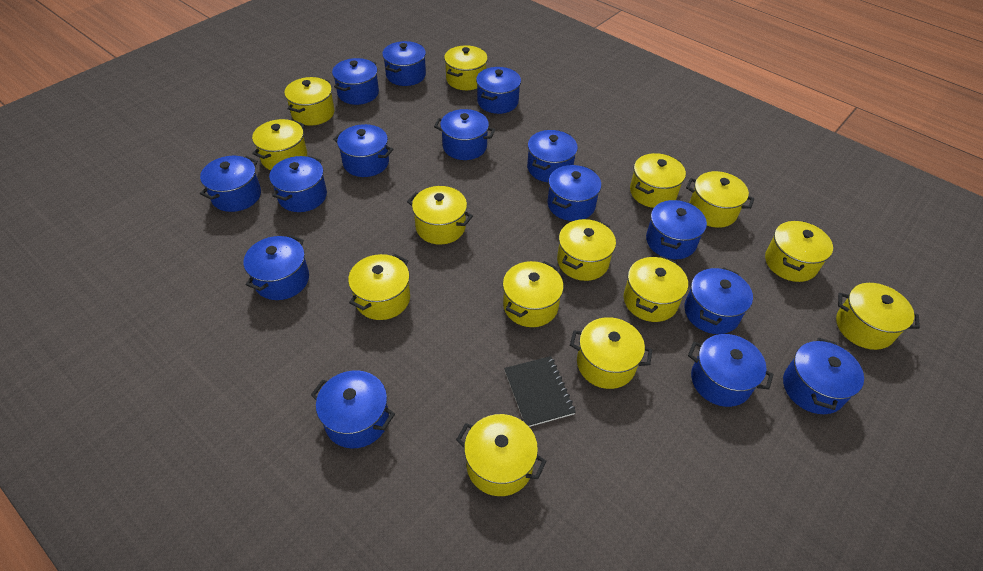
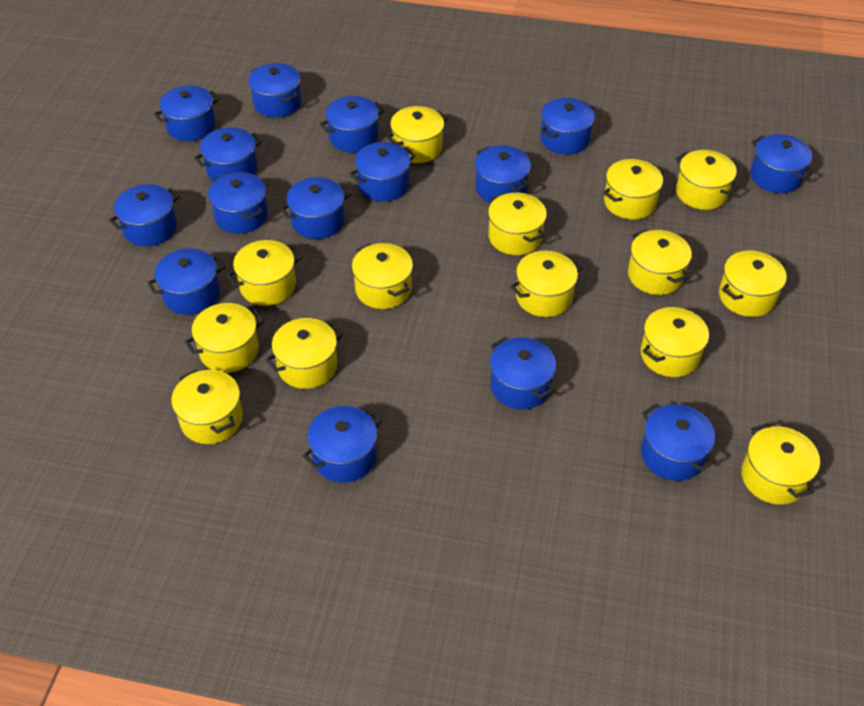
black notebook: [504,356,576,427] = 1 -> none = 0

